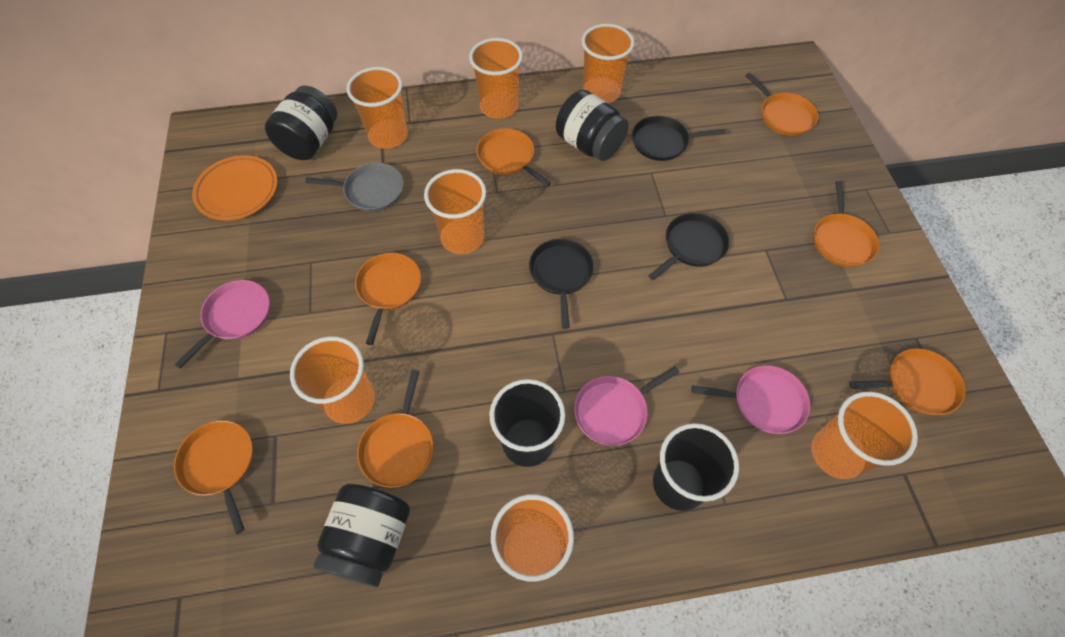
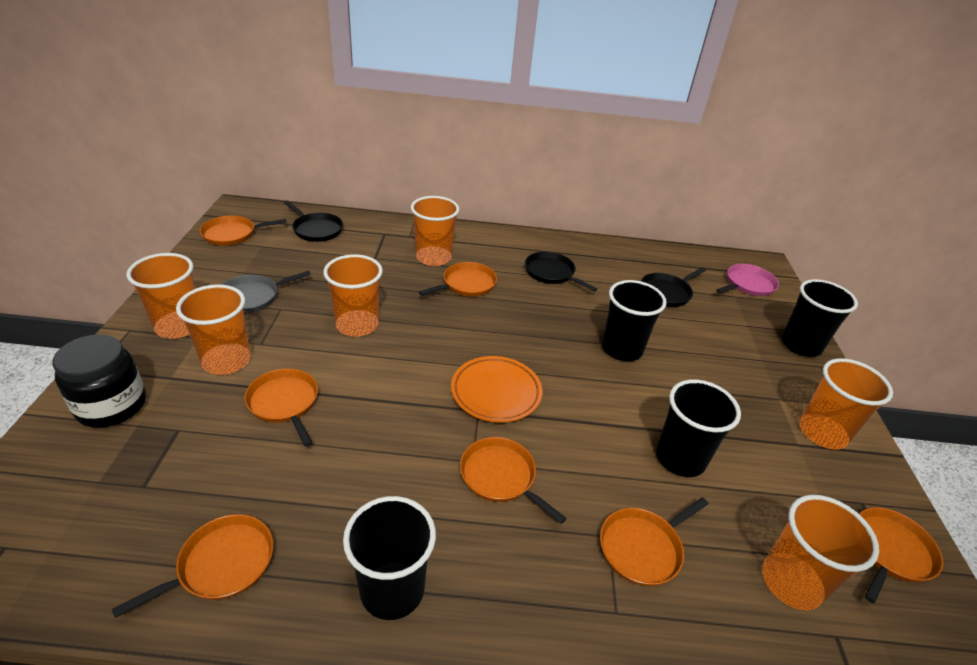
black cup: [489,379,565,467] [653,423,739,511] = 2 -> [343,496,436,620] [602,280,667,361] [656,379,741,477] [781,279,858,357] = 4
black jar: [265,86,337,160] [313,484,410,587] [556,90,629,161] = 3 -> [52,334,146,428] = 1
orange cup: [290,336,375,424] [347,67,408,149] [424,169,486,254] [469,38,523,119] [491,494,574,582] [581,24,634,103] [812,392,918,479] = 7 -> [126,253,194,338] [176,284,251,375] [323,254,383,337] [411,196,459,266] [762,495,879,610] [799,358,893,450] = 6
pink pan: [174,280,270,368] [574,366,680,446] [691,365,810,434] = 3 -> [716,264,779,296] = 1

